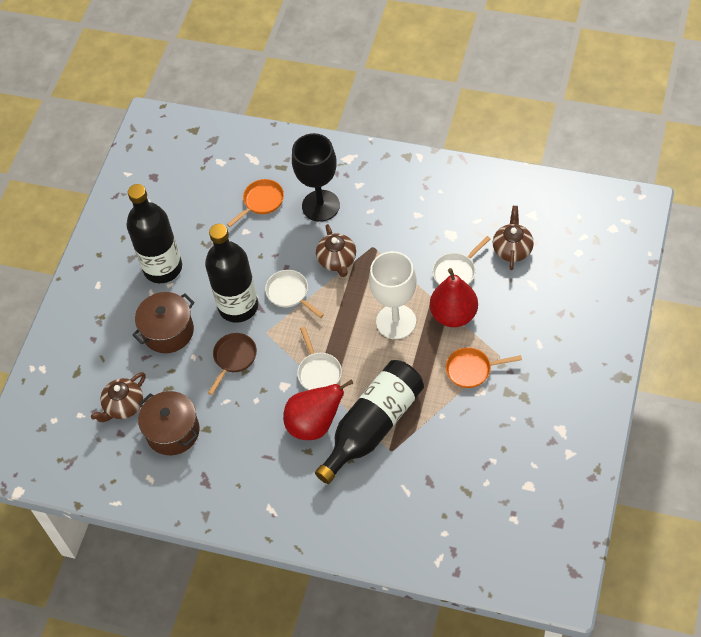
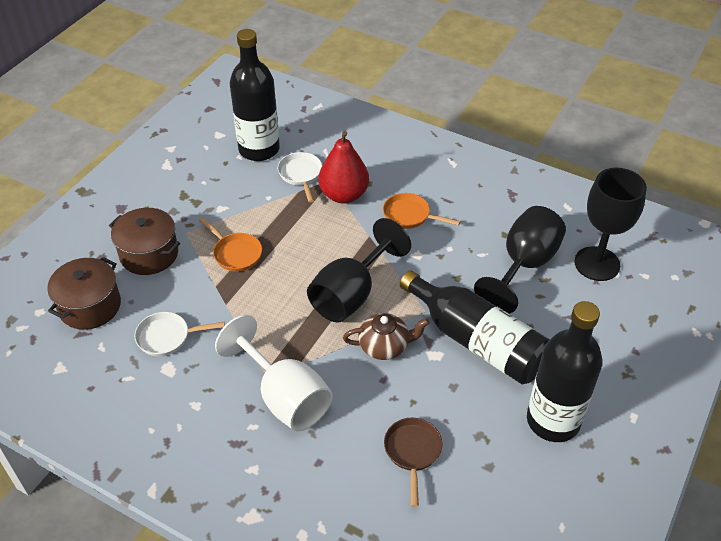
black goblet: [292,133,340,222] = 1 -> [307,218,411,322] [474,206,566,314] [574,168,647,281] = 3
brown teapot: [91,372,146,422] [316,224,356,277] [493,206,534,270] = 3 -> [343,313,429,360] = 1
red pear: [283,380,353,440] [430,268,478,327] = 2 -> [319,131,369,204] = 1
white pan: [265,270,324,318] [297,327,342,390] [432,236,490,285] = 3 -> [135,312,225,356] [278,152,322,203] = 2

